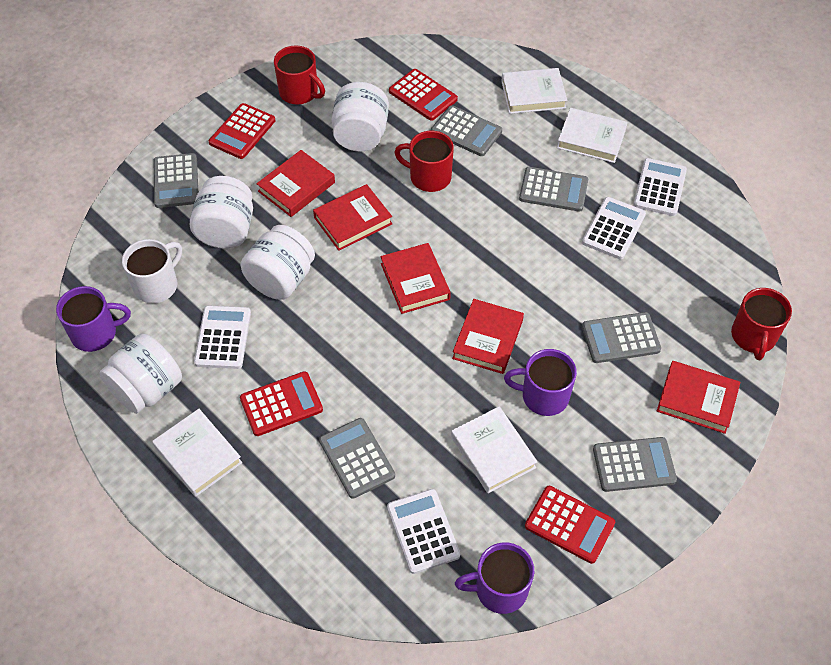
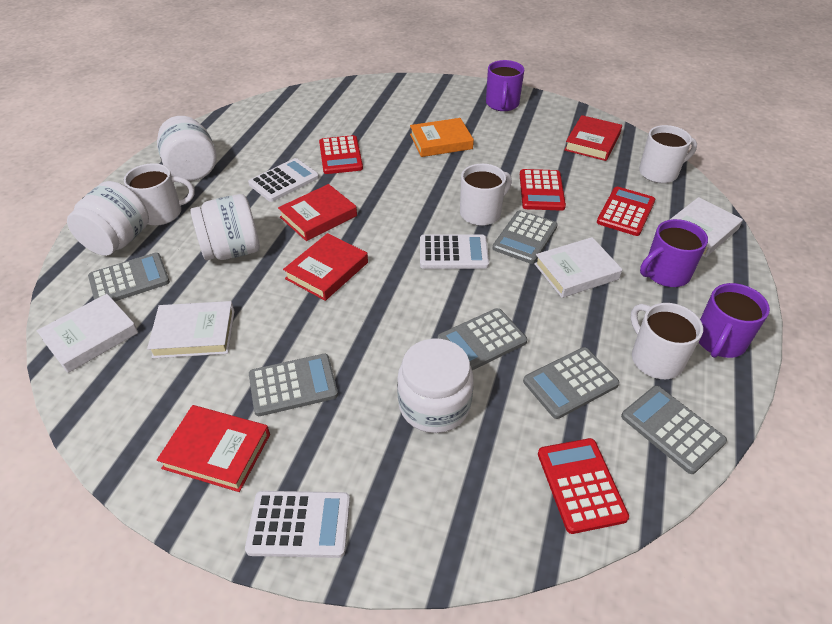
orange book: none = 0 -> [410,118,474,157] = 1
red book: [257,150,335,217] [313,184,392,251] [380,243,451,314] [452,299,524,374] [657,361,740,434] = 5 -> [157,405,270,492] [278,184,357,241] [283,233,368,301] [564,115,622,161] = 4
red mug: [274,45,325,105] [394,131,454,192] [731,288,792,360] = 3 -> none = 0
white calculator: [194,306,251,369] [387,489,460,574] [582,197,646,259] [633,158,687,216] = 4 -> [245,491,350,558] [248,158,319,202] [420,235,489,269] = 3
white mug: [122,239,182,303] = 1 -> [124,163,195,226] [460,163,512,226] [631,303,703,379] [639,125,697,183] = 4

